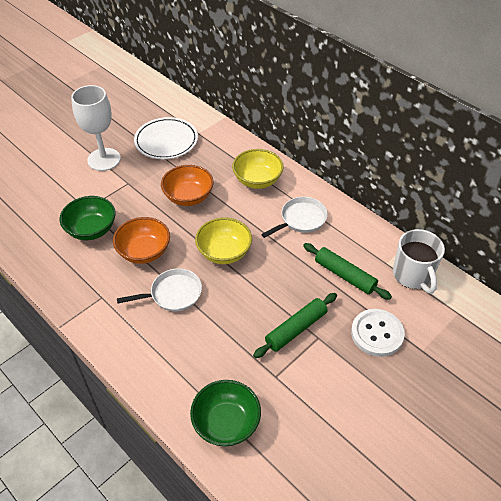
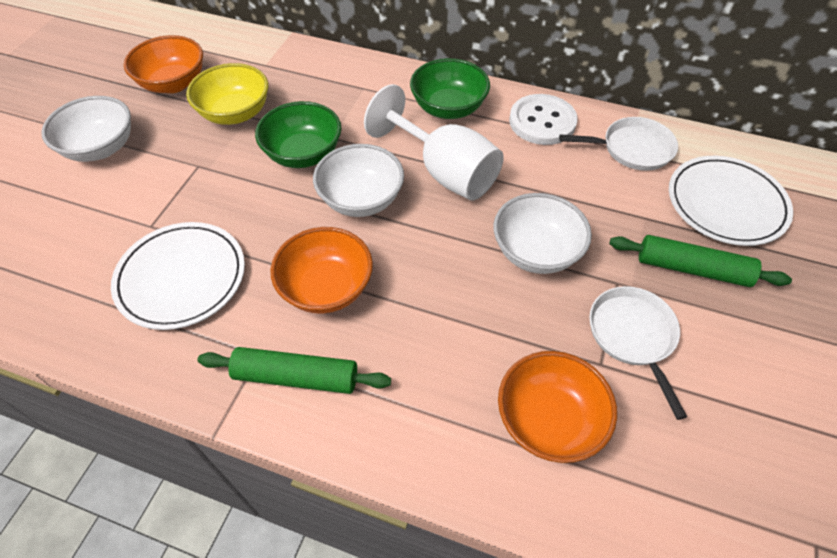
orange bowl: [113,217,170,264] [161,165,214,206] = 2 -> [124,35,203,93] [270,227,373,313] [498,351,617,463] = 3
white bowl: none = 0 -> [42,96,131,162] [313,144,404,217] [493,193,592,274] = 3
white mug: [393,229,445,294] = 1 -> none = 0
white plate: [134,117,198,159] = 1 -> [111,222,245,330] [669,156,793,246] = 2
yellow bowl: [195,217,252,264] [232,149,284,189] = 2 -> [186,63,268,125] = 1

